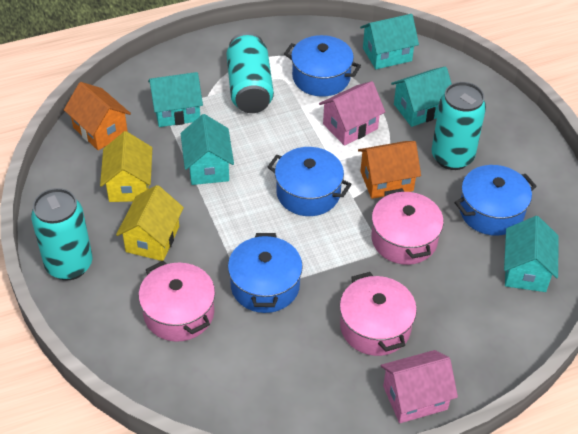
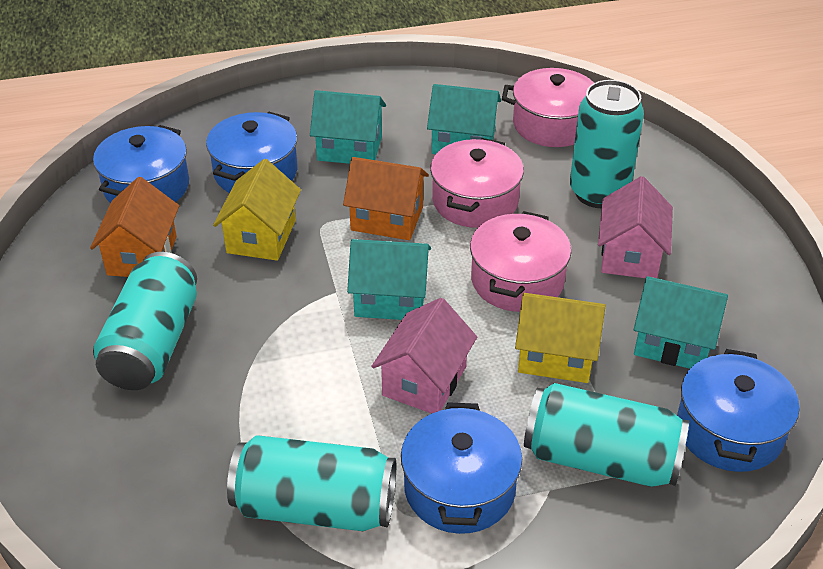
turquoise can: [31,188,92,280] [227,32,274,113] [431,82,486,170] = 3 -> [93,252,197,390] [227,435,396,531] [524,383,689,487] [570,80,644,208] = 4
turquoise house: [148,72,203,127] [181,114,234,185] [360,14,419,69] [391,66,452,127] [504,216,559,292] = 5 -> [310,90,386,164] [347,239,431,320] [427,84,501,154] [634,276,728,369] = 4

